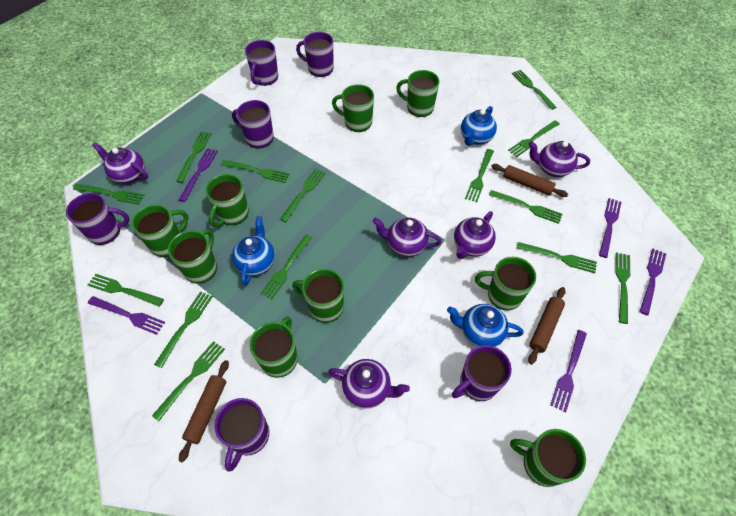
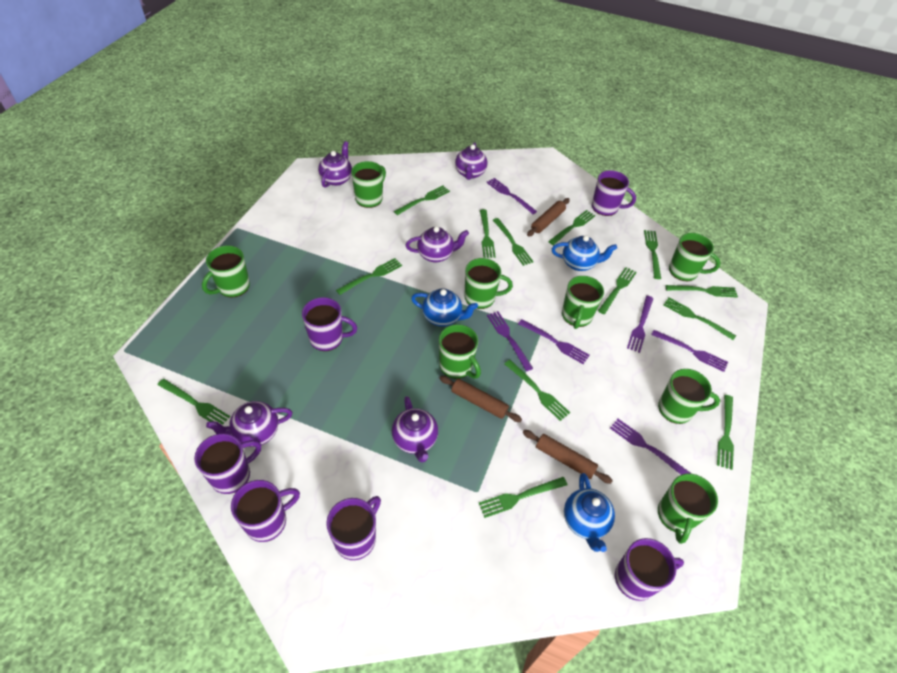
green fork: [73,184,144,205] [88,274,164,307] [152,341,225,421] [154,291,212,368] [176,131,211,183] [221,160,289,183] [260,234,312,299] [280,169,325,222] [465,149,494,202] [489,190,562,224] [508,120,560,157] [512,70,557,110] [517,242,597,273] [615,252,630,324] = 14 -> [157,379,230,425] [336,258,402,295] [394,186,450,215] [479,477,567,518] [480,209,496,258] [493,218,534,266] [505,360,570,421] [548,210,595,245] [598,267,637,314] [644,230,661,279] [663,297,736,340] [665,285,738,298] [717,395,734,470] = 13
green mug: [132,205,188,257] [168,229,217,284] [205,174,249,227] [249,316,298,378] [292,269,344,323] [332,84,374,132] [396,70,439,117] [475,257,536,311] [510,429,586,487] = 9 -> [202,246,250,297] [351,161,386,208] [439,324,481,379] [464,258,513,309] [562,276,604,329] [658,369,720,424] [658,473,718,544] [669,233,721,281] = 8
purple fork: [88,296,165,335] [179,148,218,202] [550,330,587,412] [599,198,621,258] [639,249,666,315] = 5 -> [487,178,537,214] [487,311,533,371] [518,319,590,364] [610,419,692,475] [627,296,654,353] [651,330,728,372] = 6

